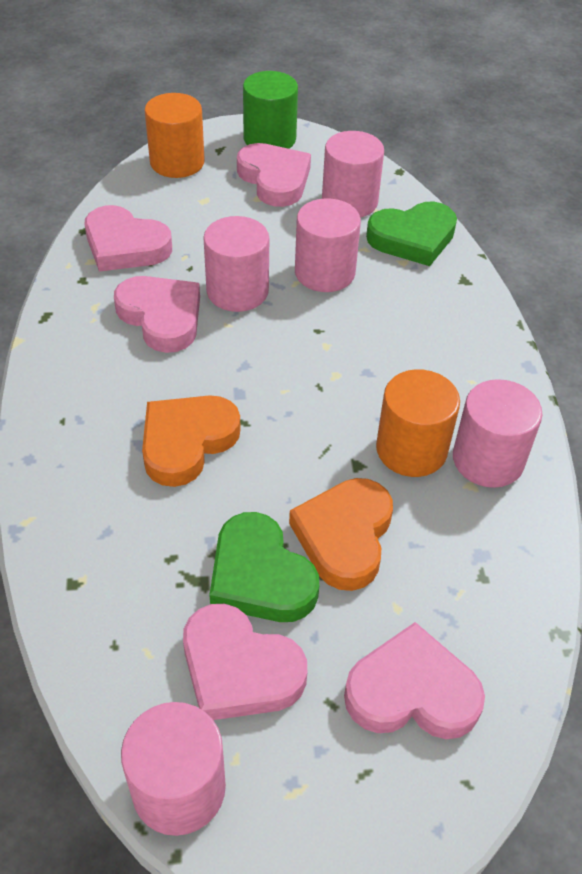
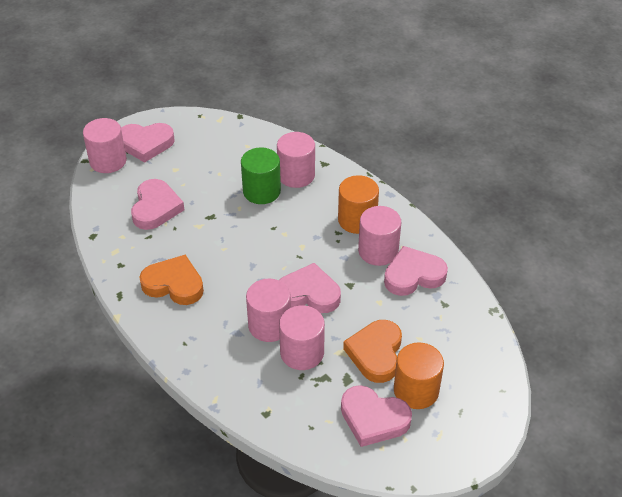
green heart: [209,512,319,622] [366,202,457,266] = 2 -> none = 0

